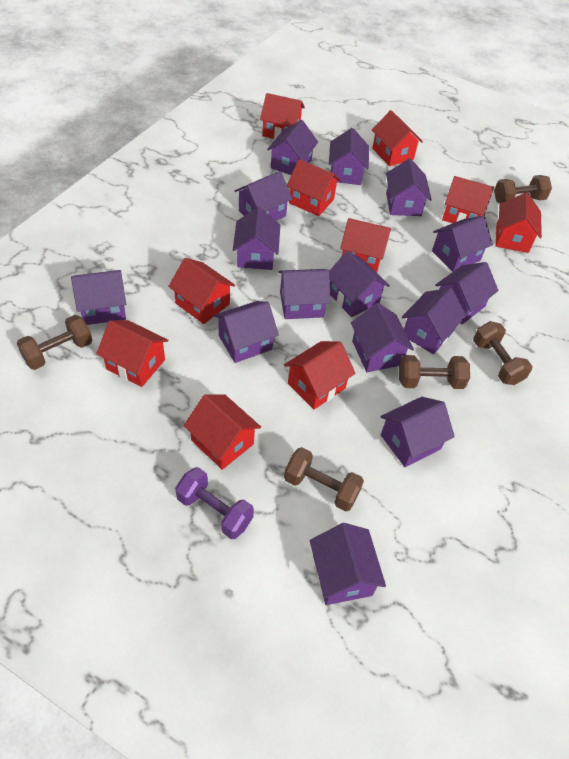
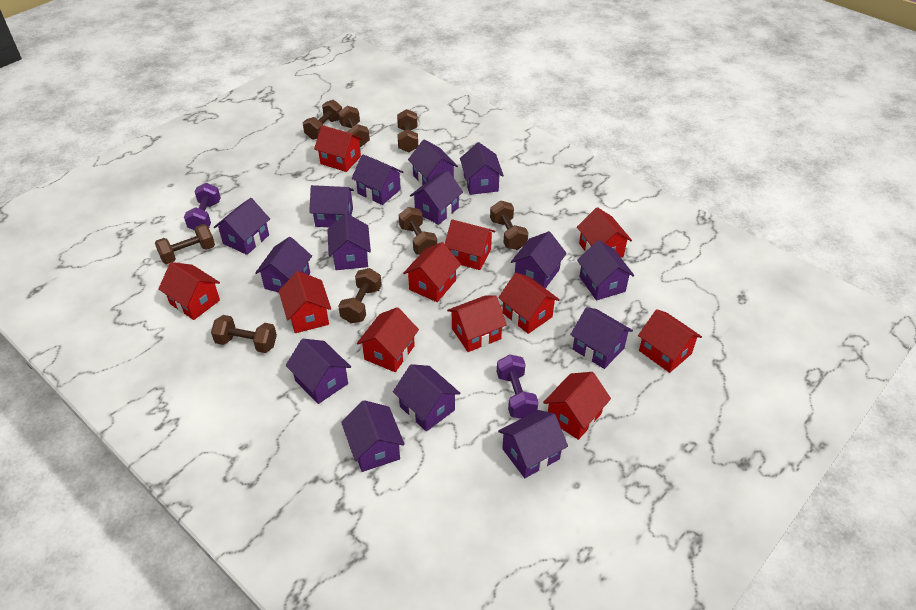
brown dumbbell: [17,315,92,370] [284,447,364,511] [399,355,470,389] [473,321,533,385] [494,175,552,203] = 5 -> [155,224,215,264] [211,315,277,353] [303,100,342,140] [338,106,370,147] [338,268,382,323] [397,109,418,152] [399,207,437,255] [490,201,528,250] = 8
purple dumbbell: [175,467,254,539] = 1 -> [184,183,221,230] [497,354,538,419] = 2
red house: [96,320,169,387] [168,258,235,324] [183,394,261,470] [260,93,305,139] [284,341,356,409] [287,159,341,216] [340,218,391,272] [372,110,423,166] [442,176,494,223] [496,192,542,253] = 10 -> [158,262,220,320] [279,271,331,333] [314,125,363,172] [357,307,419,372] [403,242,461,302] [445,219,495,270] [447,295,507,352] [498,273,560,334] [543,372,611,440] [577,207,632,257] [638,309,702,373] = 11

